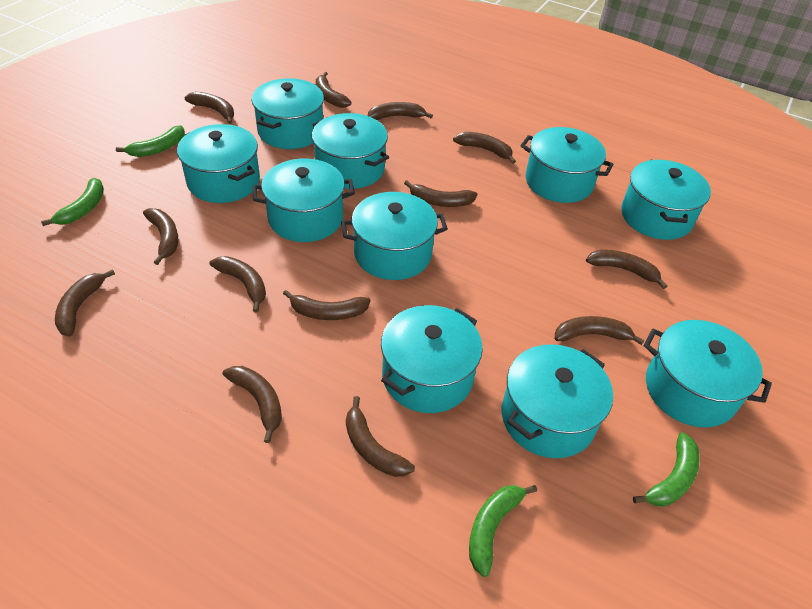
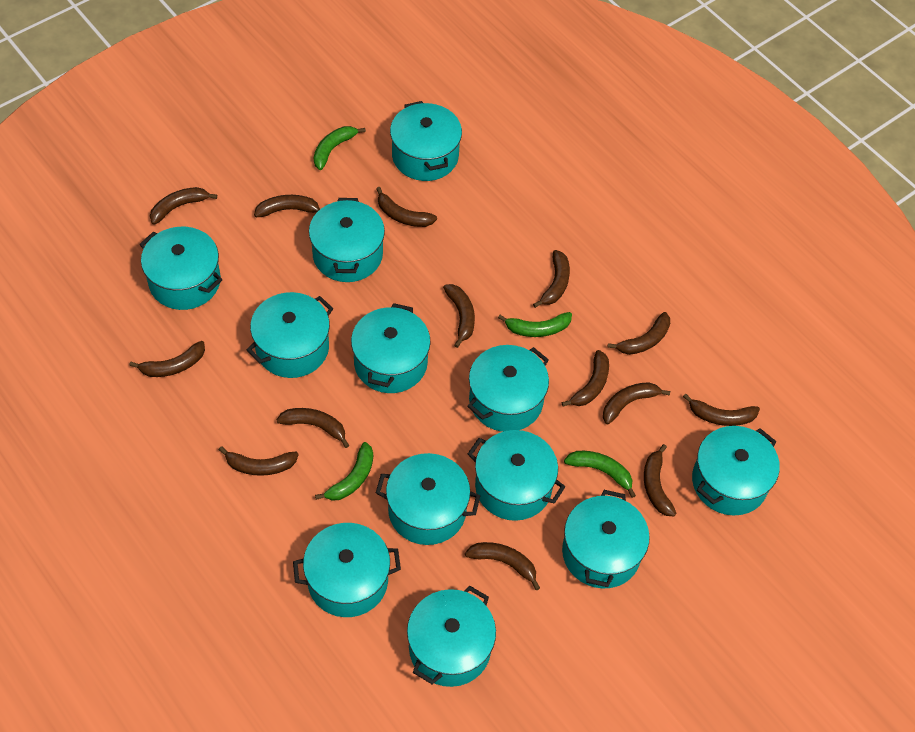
brown banana: [55,269,115,336] [143,208,179,265] [185,92,234,124] [210,256,266,312] [223,366,282,443] [283,290,371,320] [316,72,352,108] [346,396,415,477] [368,102,433,120] [404,180,477,207] [453,132,516,164] [555,316,644,345] [586,250,667,289] = 13 -> [129,341,205,377] [150,187,217,225] [219,446,298,476] [254,195,320,217] [276,408,350,448] [376,187,437,227] [443,284,475,348] [465,542,540,591] [533,250,570,308] [562,350,609,407] [603,382,670,424] [607,312,670,355] [644,444,676,516] [683,394,760,426] = 14
turquoise pot: [177,124,260,203] [252,78,324,149] [253,159,355,242] [312,113,389,189] [341,192,448,280] [381,305,483,413] [502,344,613,458] [520,127,614,203] [621,160,711,240] [644,320,772,428] = 10 -> [140,227,222,310] [247,292,333,378] [293,523,401,617] [309,198,385,282] [351,303,430,393] [376,453,480,545] [390,101,462,181] [407,586,496,687] [467,345,549,432] [468,430,565,521] [562,490,650,588] [692,426,780,516] = 12

